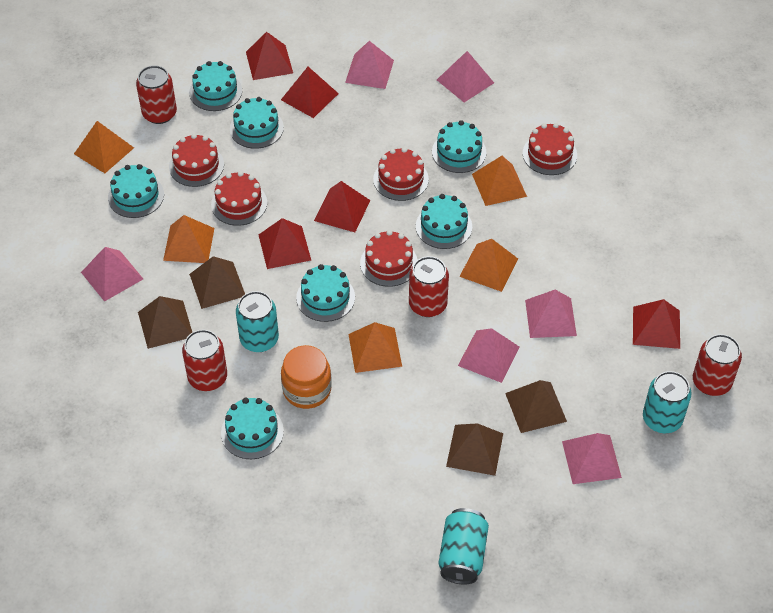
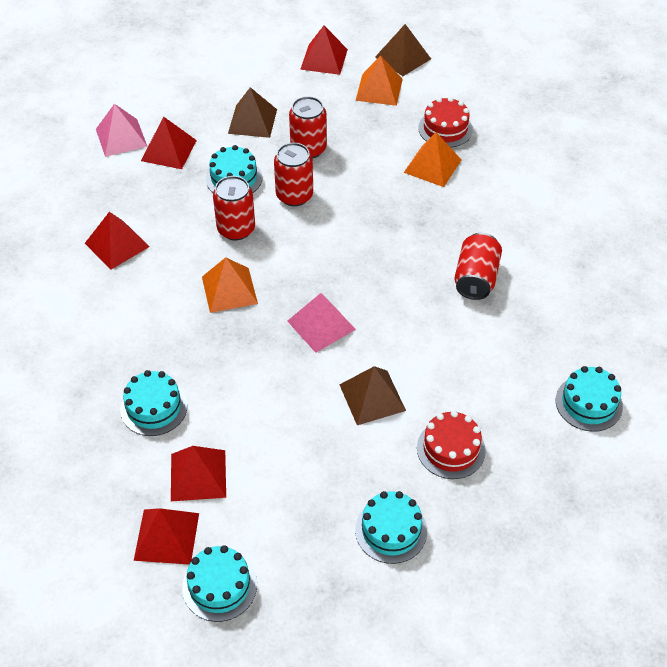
brown pyramid: [138,296,192,349] [189,256,245,309] [446,423,503,476] [505,380,567,433] = 4 -> [228,87,277,138] [340,366,406,425] [375,24,431,76] = 3
orange jar: [281,345,332,409] = 1 -> none = 0
orange pyramid: [74,121,134,173] [163,215,214,263] [348,322,402,373] [459,239,518,292] [472,156,527,206] = 5 -> [202,257,258,313] [355,56,403,106] [404,132,462,187] = 3
pink pyramid: [81,247,143,302] [345,41,394,89] [437,51,494,102] [458,328,520,383] [525,290,577,338] [562,433,622,484] = 6 -> [96,104,148,157] [288,293,356,353] = 2
red cake: [169,134,224,187] [211,171,267,226] [360,230,418,287] [373,147,429,201] [523,123,577,175] = 5 -> [417,411,486,479] [418,97,473,148] = 2
turquoise cake: [108,164,164,218] [189,61,242,111] [221,398,284,459] [230,97,284,149] [296,264,355,322] [416,194,472,249] [432,120,486,173] = 7 -> [120,370,188,436] [182,545,257,622] [206,145,262,193] [355,491,427,564] [556,366,623,432] = 5
turquoise can: [236,291,279,352] [439,508,489,584] [643,371,691,433] = 3 -> none = 0

